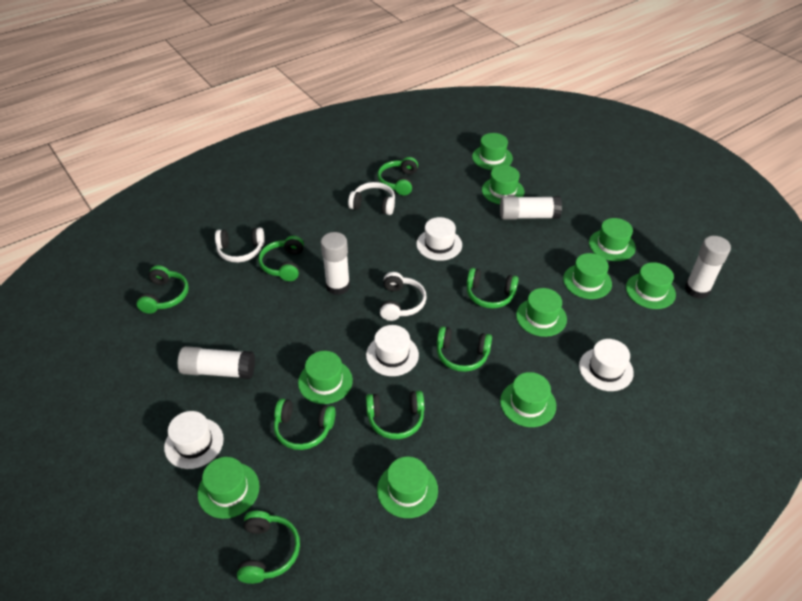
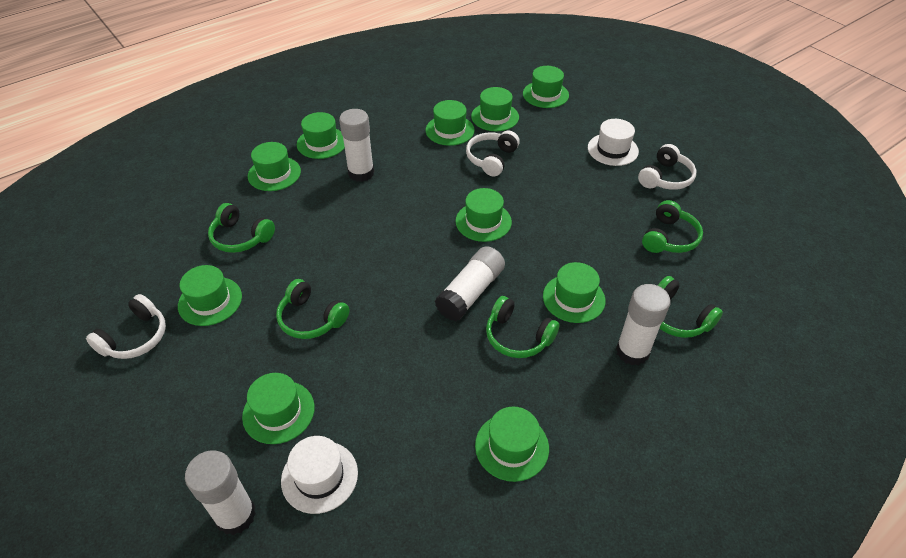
green headphones: [137,265,189,314] [237,511,300,584] [259,236,304,281] [274,399,336,450] [366,391,424,439] [378,157,418,195] [437,326,492,372] [467,268,519,309] = 8 -> [208,203,275,253] [276,279,350,339] [486,296,560,358] [642,200,703,253] [658,276,723,338] = 5
white hat: [164,411,224,469] [366,325,419,376] [416,217,462,261] [579,339,634,391] = 4 -> [281,436,358,514] [588,119,639,166] = 2

